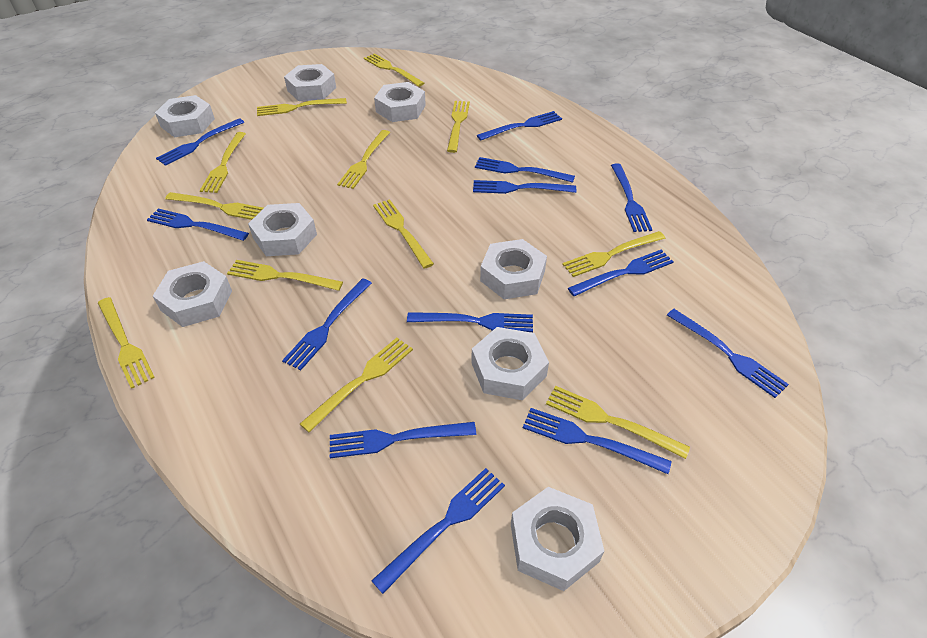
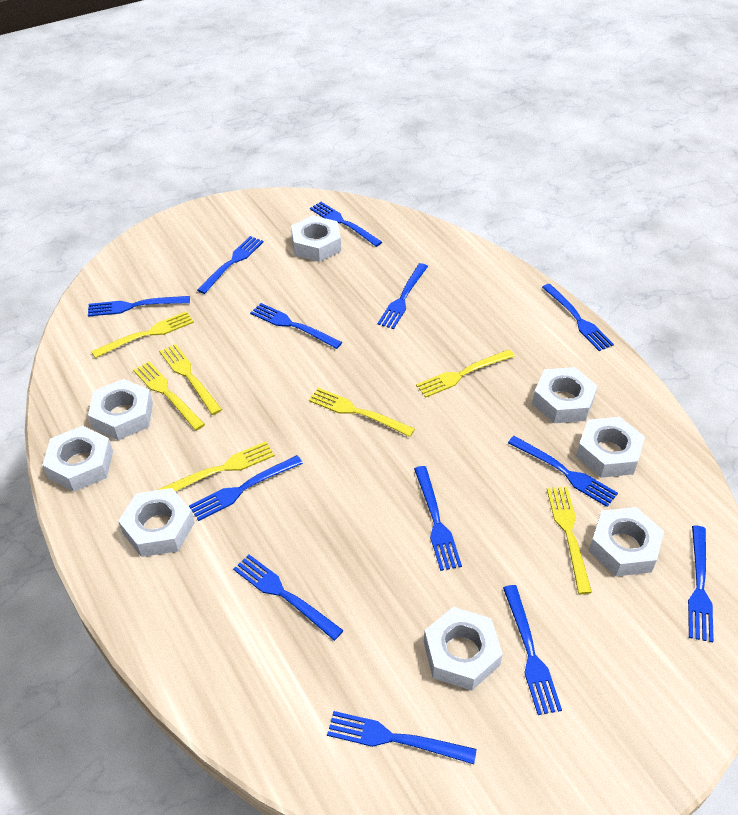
yellow fork: [98,297,155,389] [165,192,264,220] [200,132,246,193] [227,260,343,291] [257,98,347,116] [300,337,413,433] [337,130,390,189] [364,53,424,87] [373,199,434,269] [447,101,470,153] [546,386,690,459] [562,231,666,277] = 12 -> [91,312,194,358] [133,361,205,430] [158,442,275,492] [159,344,222,415] [309,388,415,437] [416,349,515,398] [547,487,592,594] = 7

